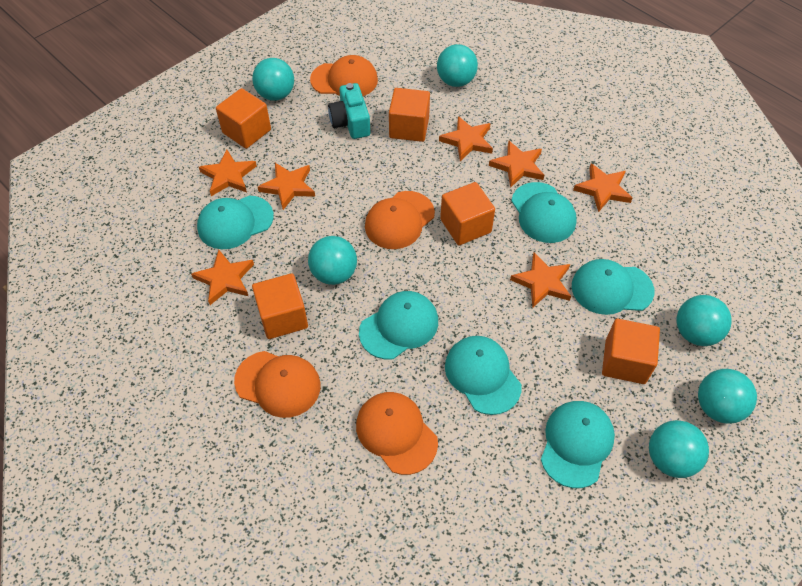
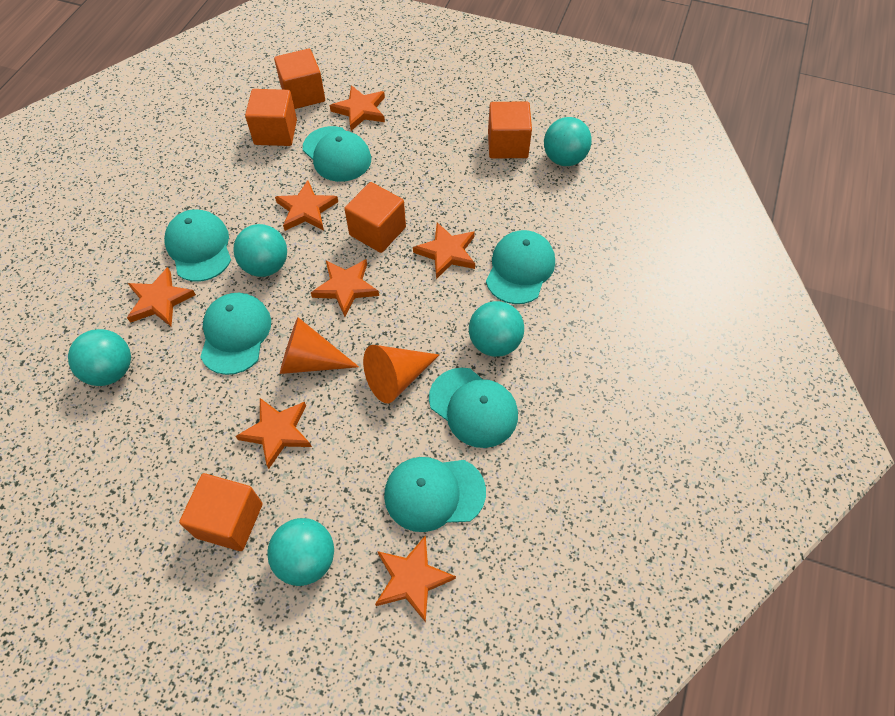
orange cap: [234,351,321,418] [310,55,378,96] [356,392,438,475] [365,191,435,249] = 4 -> none = 0
orange cone: none = 0 -> [280,317,359,374] [363,345,439,403] = 2
turquoise ball: [252,58,294,101] [308,236,357,285] [437,44,478,87] [649,420,709,478] [677,295,732,346] [698,369,757,424] = 6 -> [68,329,131,386] [233,224,287,277] [267,518,334,586] [469,301,524,357] [544,117,592,166] = 5
turquoise camera: [328,83,370,139] = 1 -> none = 0

